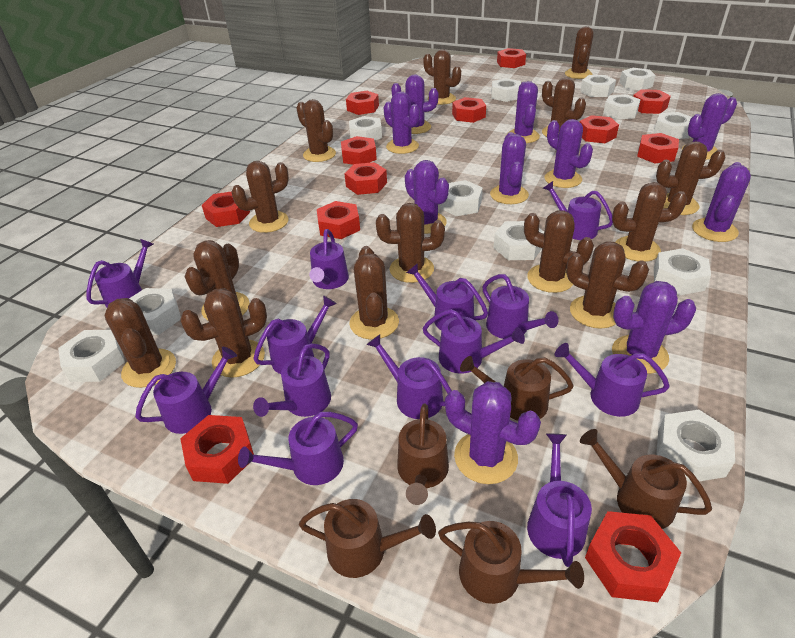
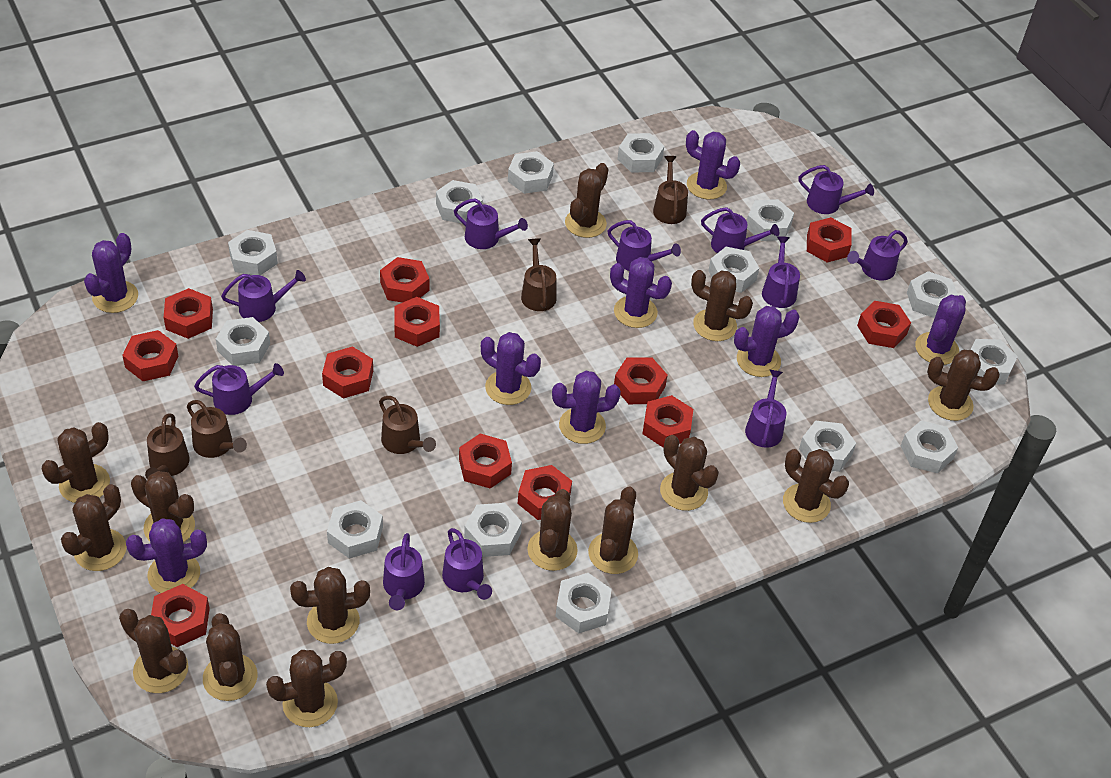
purple cactus: [384,92,420,154] [391,74,439,134] [405,160,449,234] [445,381,541,484] [490,132,529,204] [507,81,540,143] [544,119,593,188] [612,281,696,374] [682,93,737,160] [692,162,751,242] = 10 -> [84,233,138,313] [126,518,207,593] [481,332,541,405] [552,371,621,444] [610,257,672,328] [686,130,740,199] [734,306,800,377] [915,295,966,365] = 8
purple watering can: [86,239,153,308] [135,347,237,434] [238,412,358,485] [253,295,337,374] [253,343,331,417] [309,229,349,289] [366,334,452,419] [406,263,488,330] [422,309,525,374] [482,274,559,339] [527,433,592,567] [542,181,613,240] [555,343,670,417] = 13 -> [194,363,284,415] [221,270,306,322] [383,533,425,610] [442,528,492,600] [454,198,528,249] [607,220,681,271] [701,207,779,253] [745,370,786,448] [762,236,800,308] [798,165,874,214] [847,230,908,280] = 11
white nut: [58,330,125,382] [129,288,181,335] [349,116,382,141] [440,180,483,216] [491,78,521,102] [494,221,544,260] [580,75,616,97] [603,94,641,120] [620,68,656,90] [654,112,692,139] [654,248,711,295] [656,410,735,483] = 12 -> [216,317,270,366] [228,230,278,275] [327,500,383,559] [436,180,483,224] [464,503,522,557] [508,151,554,194] [555,573,612,633] [617,133,664,173] [708,247,759,293] [747,199,794,241] [799,420,856,472] [901,420,958,474] [907,271,958,318] [970,339,1018,385] = 14

